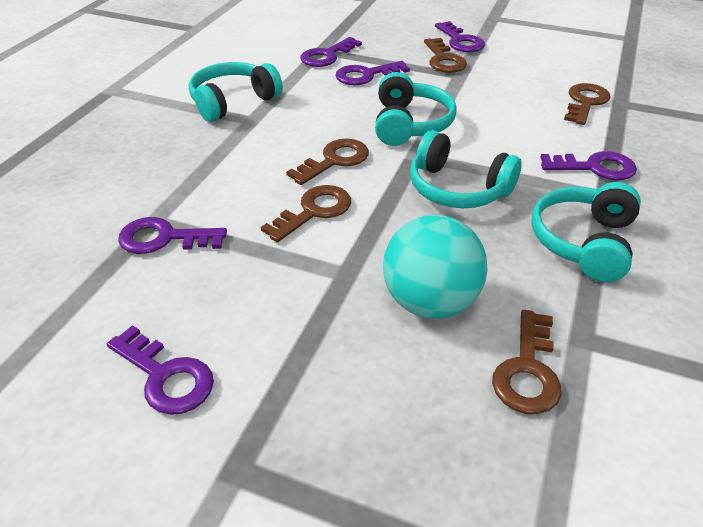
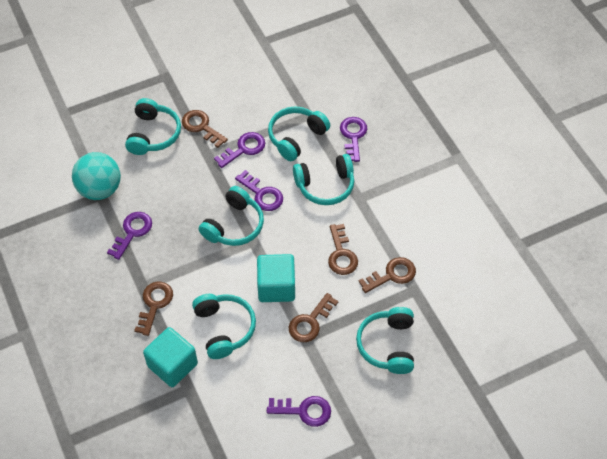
purple key: [107,325,214,415] [118,217,227,254] [300,37,362,67] [335,61,410,85] [435,21,485,52] [540,151,637,180] = 6 -> [107,212,152,260] [214,132,265,168] [235,170,283,211] [267,396,331,427] [340,117,367,162] = 5
turquoise cube: none = 0 -> [143,327,198,387] [257,254,295,302] = 2
turquoise headphones: [189,62,283,122] [375,72,457,146] [410,130,522,208] [531,182,641,282] = 4 -> [125,98,181,155] [192,294,256,359] [199,186,264,246] [268,107,330,161] [293,154,354,205] [356,307,414,374] = 6

